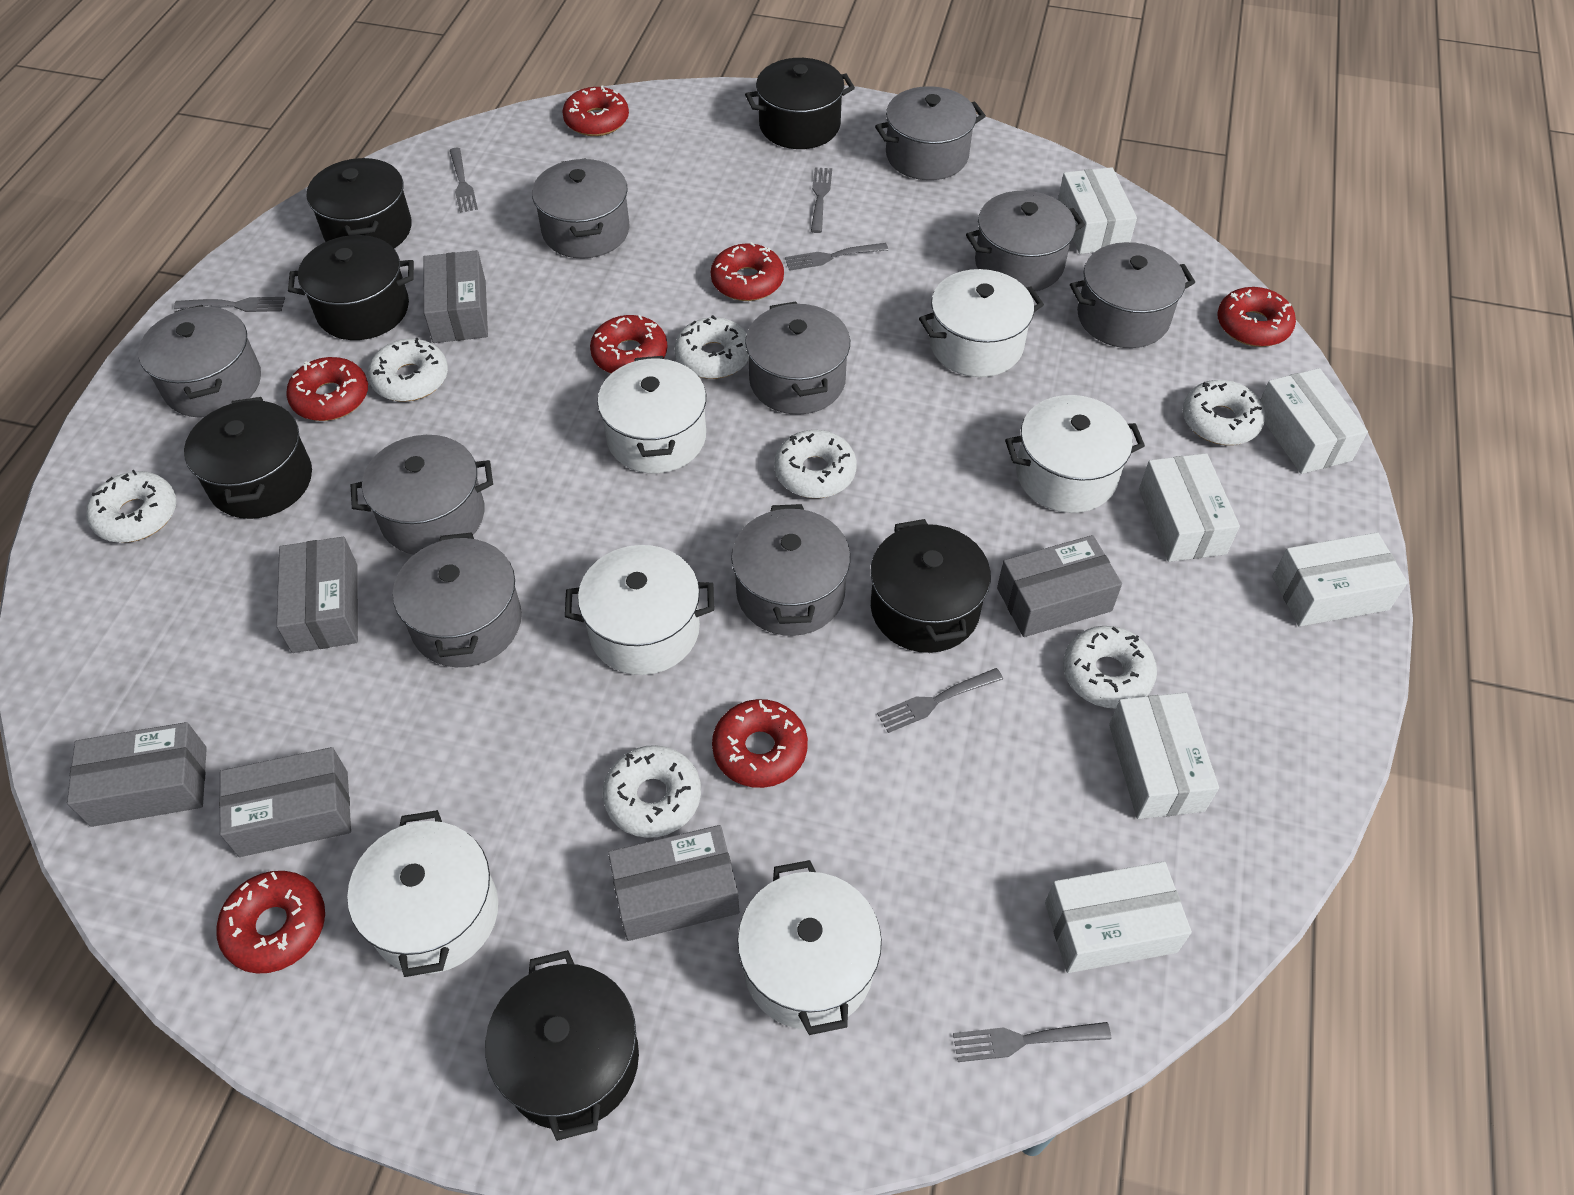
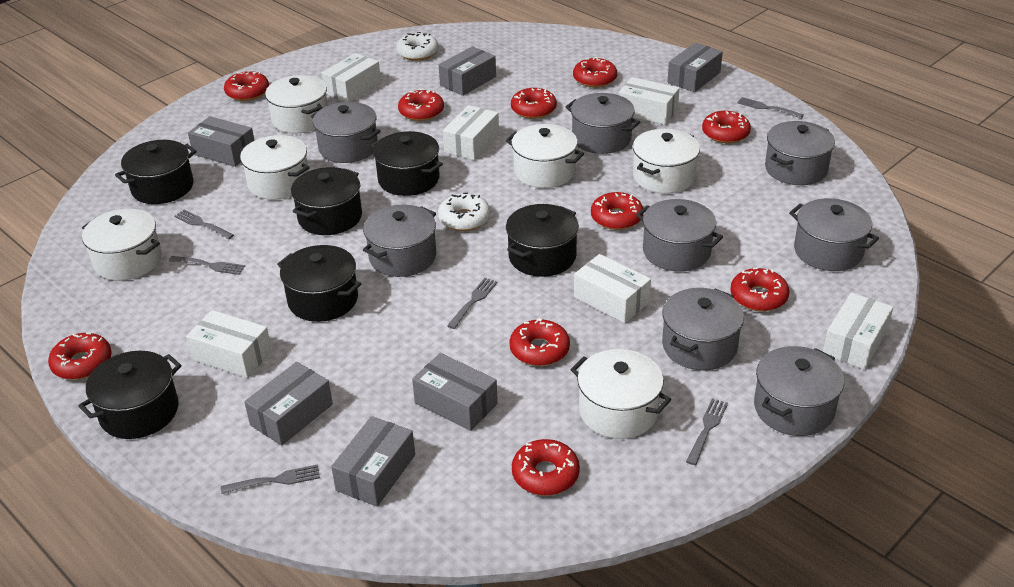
grey pot: [138,305,261,418] [350,435,493,555] [393,533,522,667] [532,158,630,259] [731,504,850,636] [745,302,850,415] [875,86,986,180] [966,191,1085,291] [1070,242,1195,348] = 9 -> [311,102,380,163] [363,204,436,277] [566,93,640,154] [636,199,723,272] [662,288,744,370] [754,346,844,436] [765,121,835,185] [789,198,879,271] = 8
red donut: [216,871,325,973] [286,357,368,421] [562,85,629,136] [590,315,667,373] [711,242,784,301] [712,699,808,788] [1217,287,1296,347] = 7 -> [48,333,112,380] [224,70,269,101] [398,89,444,121] [509,318,570,366] [511,88,557,119] [512,439,580,496] [573,57,617,87] [591,192,644,230] [702,111,751,143] [730,267,789,311] = 10
white donut: [86,470,176,543] [368,338,448,402] [603,745,701,838] [674,315,749,379] [774,430,857,498] [1063,626,1157,709] [1183,380,1265,445] = 7 -> [396,32,439,61] [438,193,490,231] = 2

